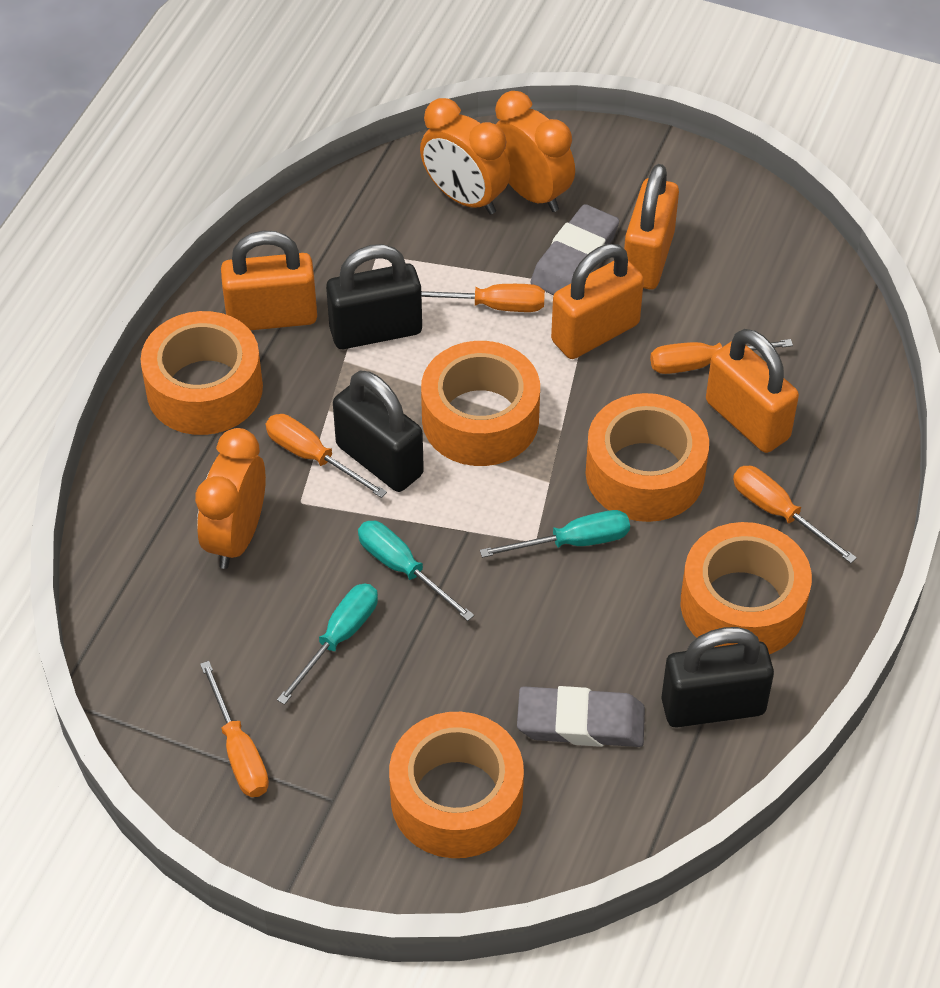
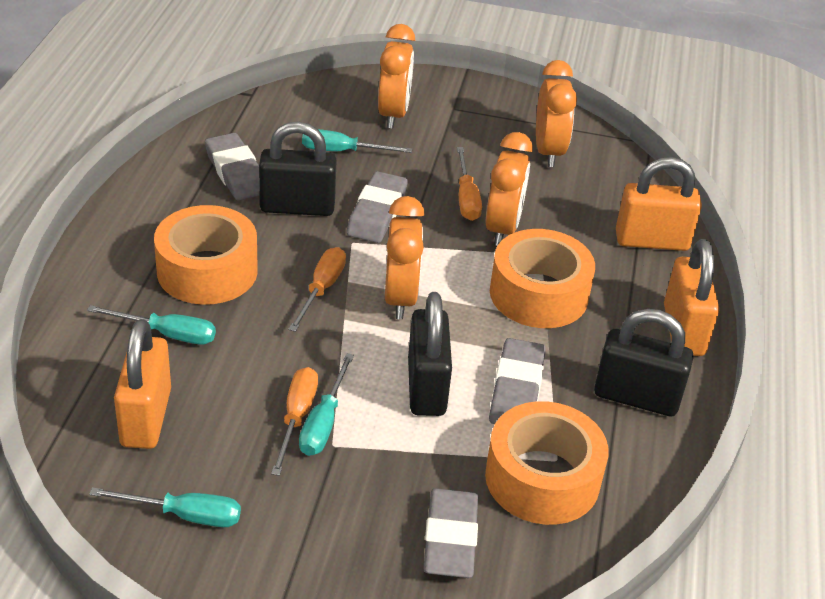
grey eraser: [517,686,645,747] [530,204,619,295] = 2 -> [205,133,259,201] [347,171,408,243] [423,488,478,578] [489,338,546,424] = 4
orange clock: [195,428,266,569] [420,98,511,215] [495,91,575,212] = 3 -> [378,24,415,129] [385,196,425,319] [486,132,533,246] [536,60,577,167] = 4
orange padlock: [221,231,317,330] [551,244,644,359] [624,164,679,289] [706,329,799,453] = 4 -> [114,319,171,449] [616,157,702,251] [664,239,719,356] = 3
orange screwdriver: [200,661,269,797] [266,414,387,498] [421,284,545,312] [650,339,793,374] [733,466,857,563] = 5 -> [271,367,318,476] [288,247,346,332] [457,147,482,221] = 3
orange tape: [140,311,263,435] [389,712,524,858] [421,341,540,466] [585,393,709,522] [681,522,812,654] = 5 -> [154,205,258,305] [485,401,609,525] [490,229,595,328] = 3
turquoise screwdriver: [277,584,378,705] [358,521,474,621] [480,510,630,558] = 3 -> [87,305,216,345] [89,487,241,527] [299,353,354,456] [302,129,412,153] = 4

